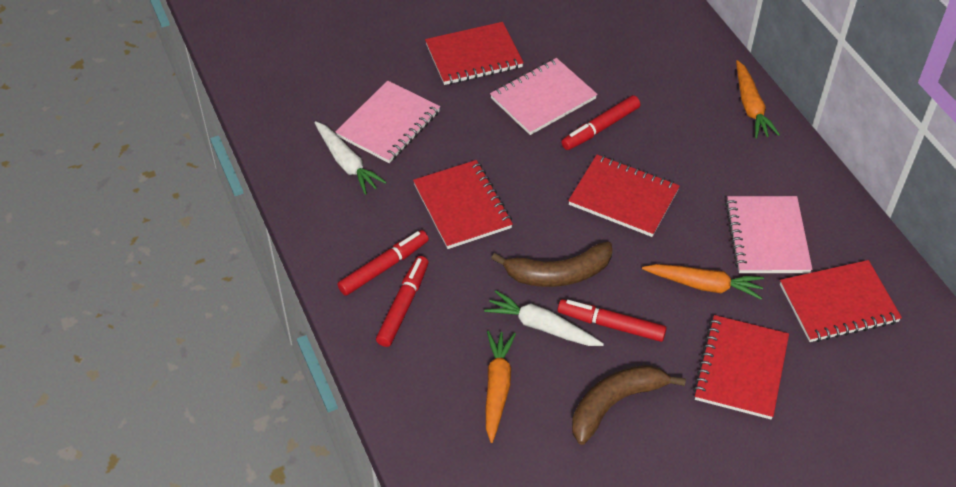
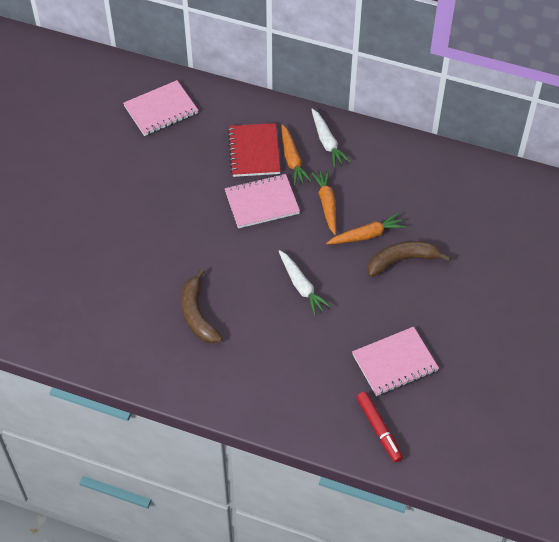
red marker: [337,230,429,296] [376,256,429,347] [558,299,667,342] [561,95,640,150] = 4 -> [356,391,403,462] = 1
red notebook: [413,160,513,249] [425,22,524,85] [568,155,680,237] [693,315,789,419] [780,260,902,342] = 5 -> [228,123,281,177] = 1

